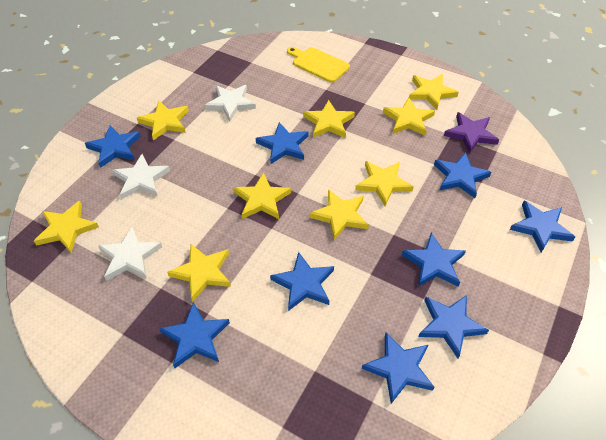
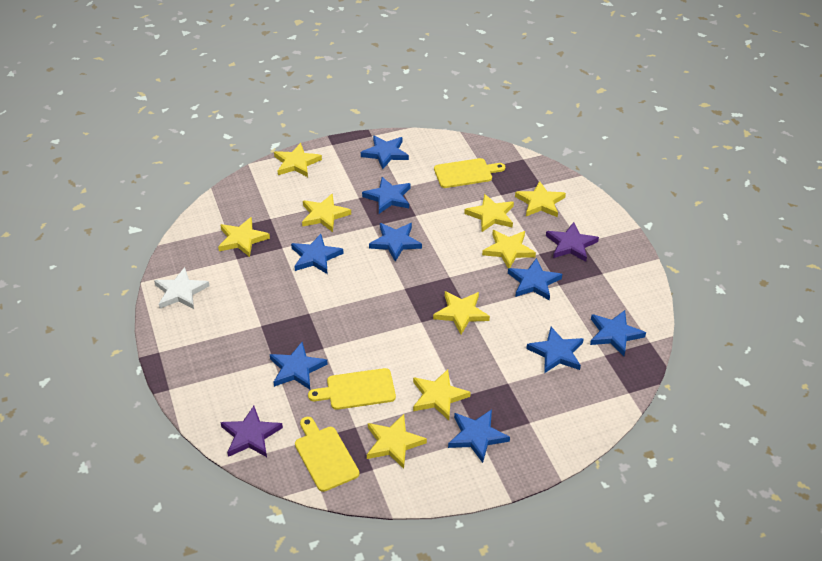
purple star: [444,112,499,153] = 1 -> [220,406,283,457] [546,222,599,262] = 2
white star: [98,227,162,281] [112,154,170,199] [204,85,256,121] = 3 -> [154,267,210,309] = 1
yellow cutting board: [287,47,350,83] = 1 -> [295,417,359,492] [308,368,396,410] [434,158,505,188] = 3

